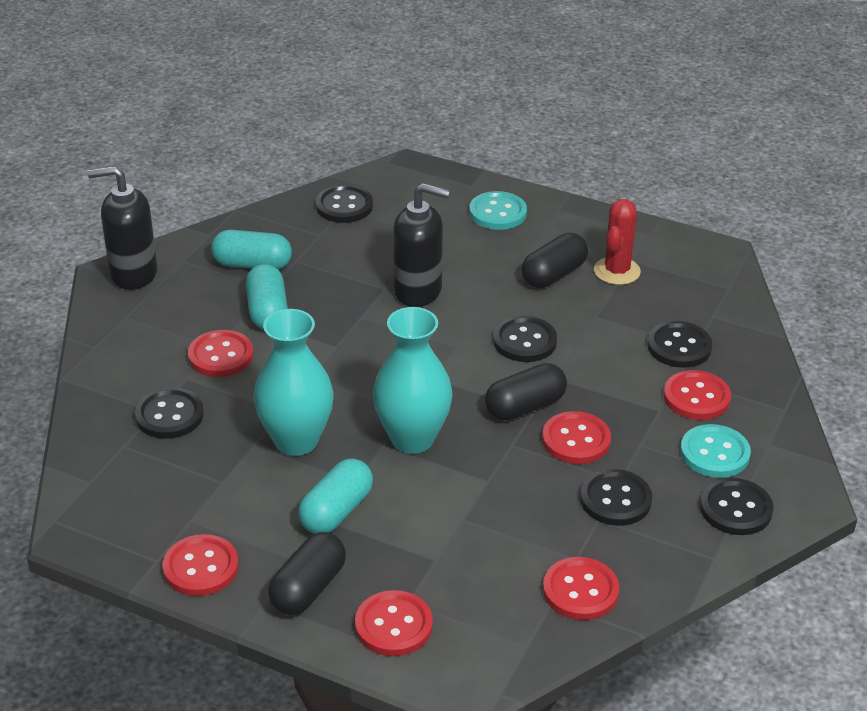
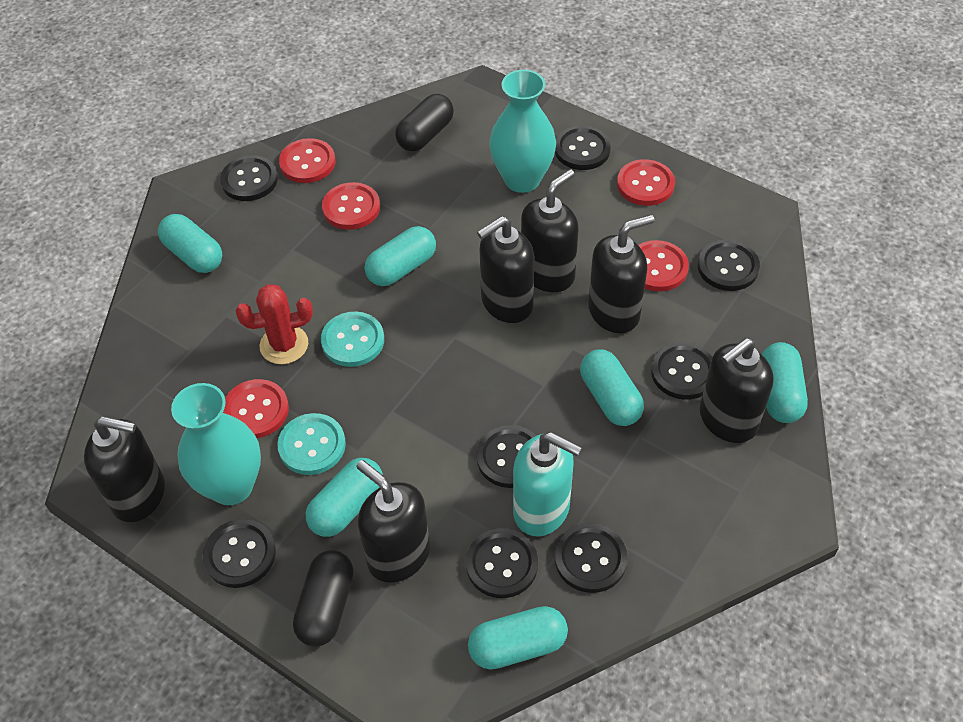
black button: [135,387,204,439] [316,185,373,223] [493,316,557,362] [580,469,652,526] [647,321,713,368] [700,478,774,535] = 6 -> [203,519,276,588] [220,155,278,201] [466,528,538,598] [477,425,536,488] [555,126,611,170] [555,523,627,593] [651,342,712,400] [698,240,760,291] = 8
black capsule: [268,532,346,615] [485,363,567,421] [522,233,588,288] = 3 -> [293,550,354,647] [395,94,454,151] = 2
black soap dispenser: [88,166,157,290] [393,183,450,307] = 2 -> [84,416,165,522] [356,460,430,583] [477,216,535,323] [521,169,578,292] [588,214,655,333] [700,338,773,443] = 6
red button: [163,534,239,596] [188,330,253,377] [355,590,433,656] [542,411,611,464] [543,557,619,620] [664,370,731,420] = 6 -> [223,379,289,438] [279,138,336,183] [322,182,380,230] [617,159,675,206] [638,240,689,292] = 5
turquoise capsule: [211,230,292,269] [246,264,288,329] [298,459,373,534] = 3 -> [158,214,222,273] [306,458,383,537] [365,226,436,286] [468,606,568,670] [580,349,644,426] [762,342,808,423] = 6
turquoise soap dispenser: none = 0 -> [513,432,582,536] = 1

